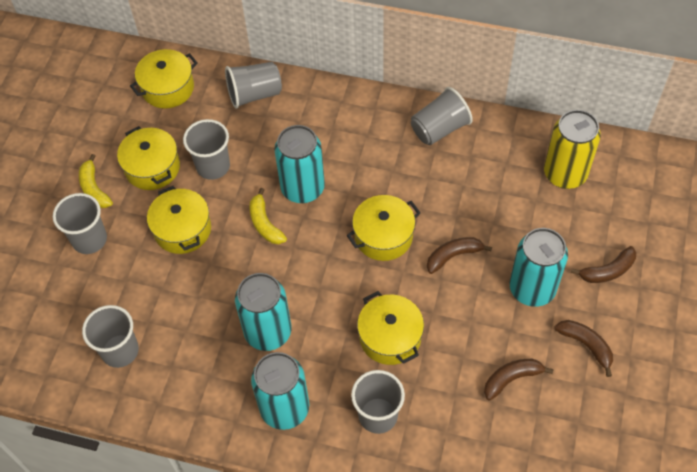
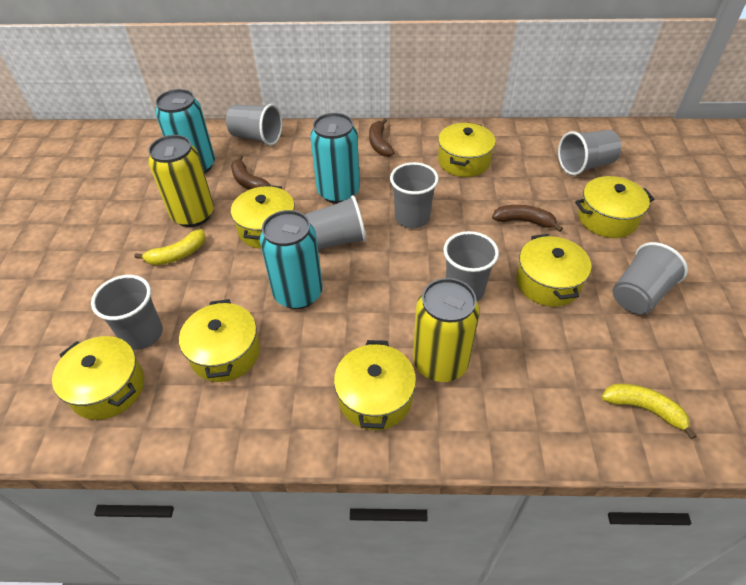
brown banana: [427,237,492,274] [484,359,554,401] [554,320,613,377] [571,246,636,283] = 4 -> [231,155,271,190] [369,118,394,157] [492,205,563,232] = 3
grey cup: [53,193,107,254] [82,305,139,368] [183,119,230,180] [225,62,282,109] [351,370,405,434] [411,87,473,145] = 6 -> [91,275,163,350] [226,104,282,146] [305,195,366,250] [390,162,439,228] [443,231,499,301] [558,130,621,176] [612,242,688,315] = 7
turquoise can: [235,273,291,351] [251,352,309,430] [274,125,325,203] [510,228,568,307] = 4 -> [155,89,215,174] [260,210,323,309] [310,113,360,204] = 3
yellow can: [544,110,601,189] = 1 -> [148,135,214,227] [413,278,480,382] = 2
yellow pot: [117,126,180,190] [130,49,198,108] [147,186,211,254] [347,195,420,261] [357,291,424,365] = 5 -> [52,336,144,420] [179,299,260,382] [231,185,295,249] [334,340,416,430] [438,122,496,177] [516,234,591,307] [575,176,654,238] = 7

